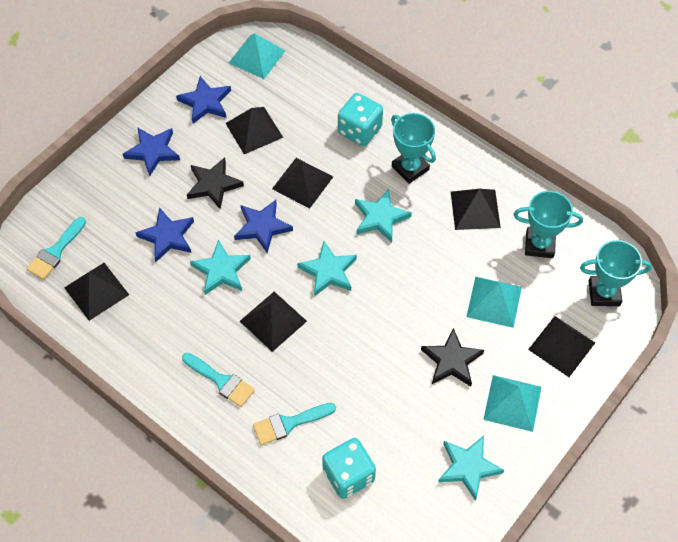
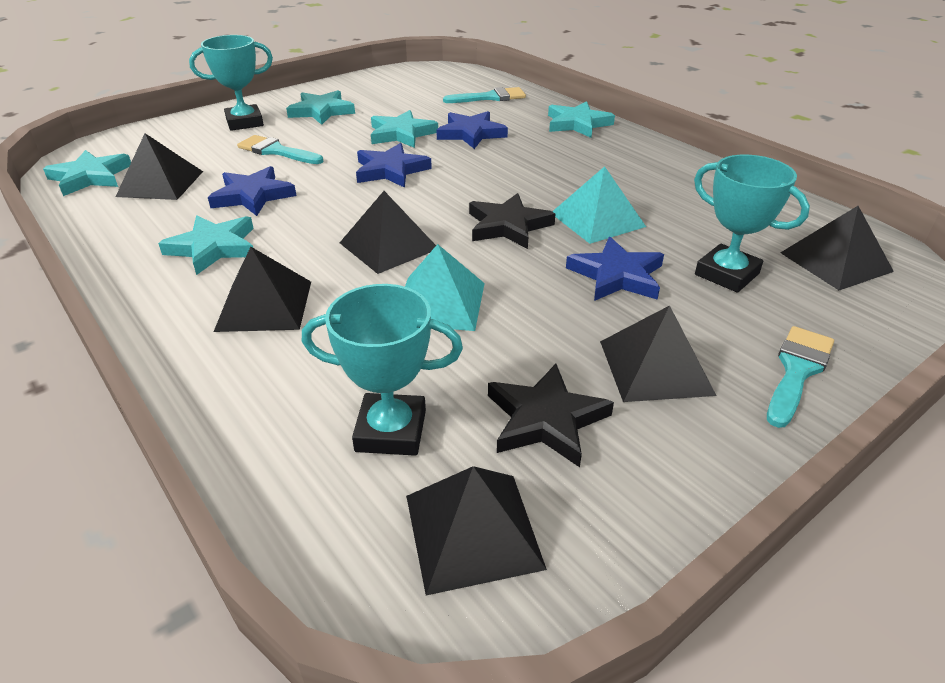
turquoise dice: [322,438,376,499] [338,93,383,146] = 2 -> none = 0
turquoise pyramid: [229,33,285,79] [466,277,522,328] [483,375,541,432] = 3 -> [405,244,485,331] [552,166,646,244] = 2
turquoise star: [190,240,251,295] [297,241,357,297] [355,189,412,242] [438,436,504,501] = 4 -> [43,150,131,196] [158,216,254,275] [286,90,355,125] [371,110,438,148] [548,101,615,138] = 5

